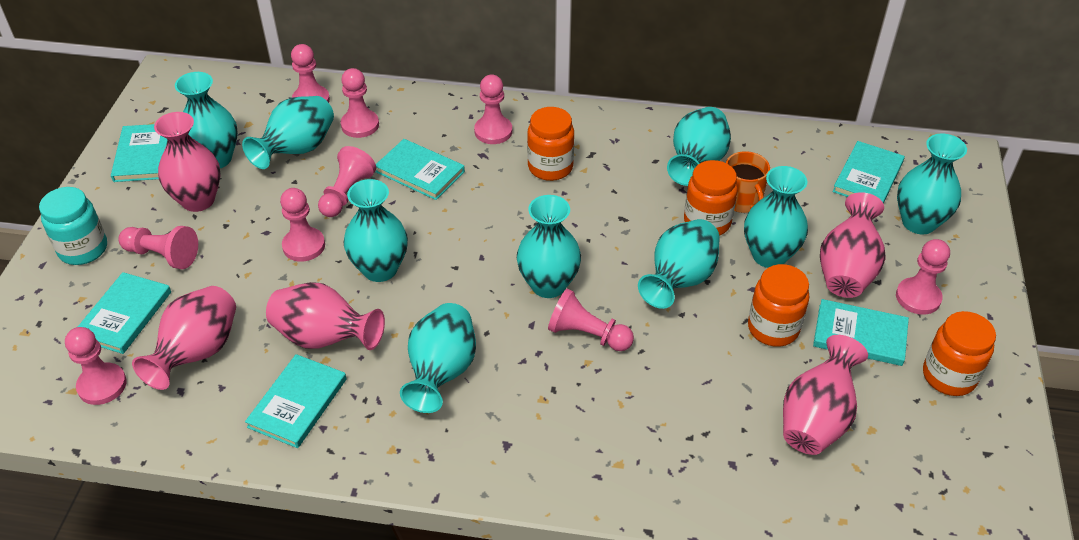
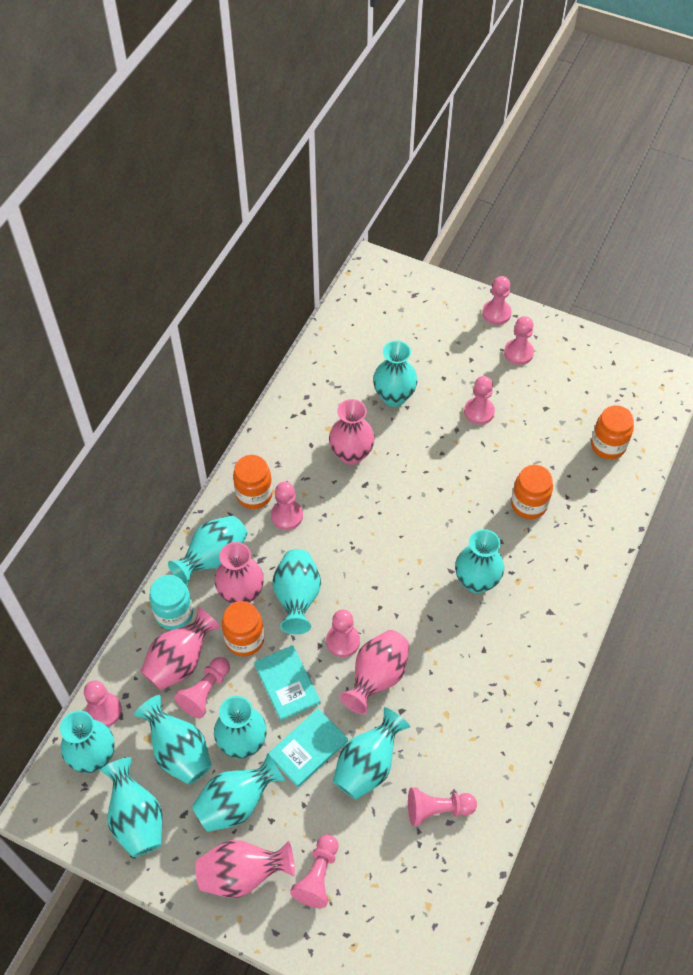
orange mug: [726,151,770,213] = 1 -> none = 0
turquoise book: [78,272,171,354] [111,124,168,182] [245,354,346,448] [375,139,465,200] [813,299,909,366] [832,141,905,204] = 6 -> [254,645,321,722] [268,708,348,787] = 2
turquoise vase: [175,72,238,168] [242,96,334,169] [344,179,408,282] [400,303,476,413] [517,195,581,298] [638,219,720,309] [667,107,731,186] [744,166,808,268] [897,134,967,234] = 9 -> [60,710,115,773] [100,757,163,857] [134,695,212,785] [168,516,247,585] [192,754,286,832] [214,696,267,758] [272,549,321,634] [333,707,410,799] [373,340,418,407] [455,529,504,593] = 10

